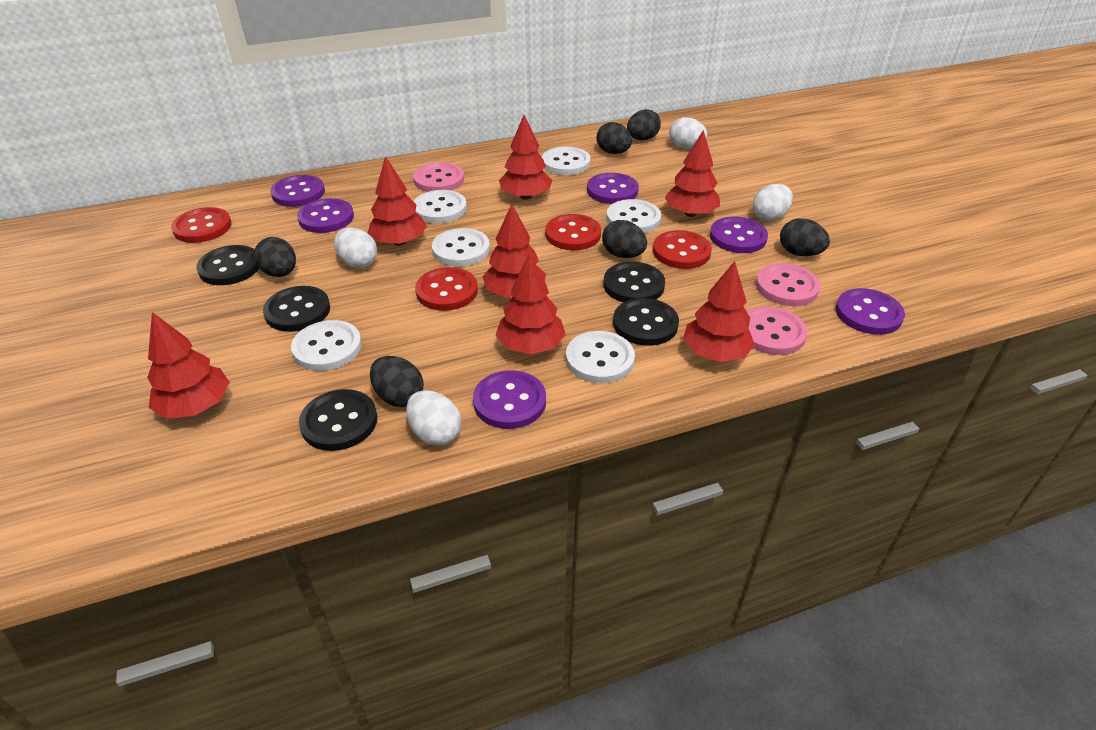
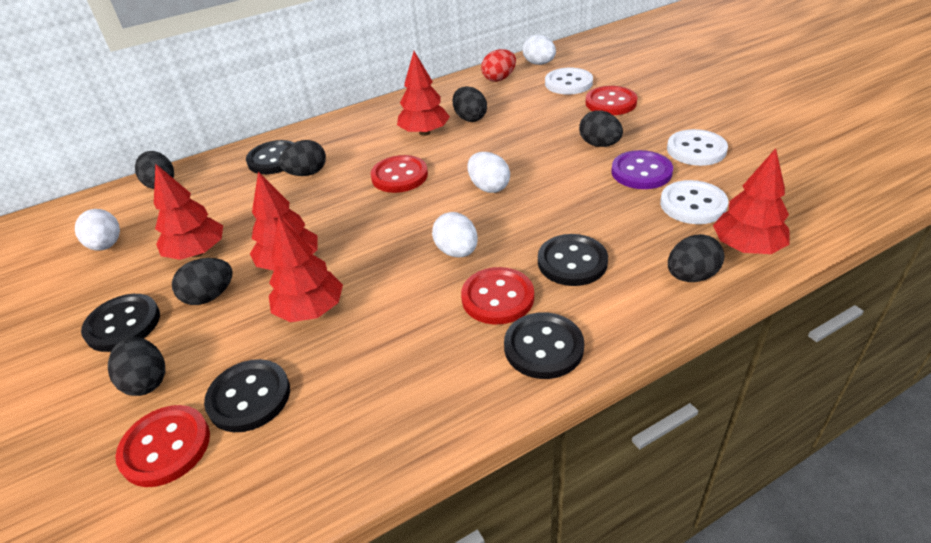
black egg: [254,237,296,277] [370,356,424,407] [597,122,632,154] [602,220,647,258] [627,109,661,140] [780,218,830,256] = 6 -> [108,337,165,396] [135,151,174,189] [172,258,233,305] [279,140,326,176] [453,86,487,122] [579,110,623,147] [668,234,724,282] = 7
pink button: [413,162,464,192] [747,306,808,355] [756,263,820,306] = 3 -> none = 0
purple button: [270,175,325,207] [297,198,354,233] [473,370,546,429] [587,173,639,204] [710,217,768,253] [836,288,905,335] = 6 -> [611,150,673,189] = 1
red egg: none = 0 -> [481,49,516,82] = 1
red tree: [147,312,230,419] [368,156,427,246] [482,204,546,297] [496,254,566,355] [499,115,552,200] [664,130,720,217] [683,261,755,362] = 7 -> [154,163,223,260] [250,172,318,271] [269,216,343,322] [397,51,450,136] [713,148,790,254] = 5
white button: [291,320,362,371] [414,190,467,223] [432,228,490,266] [542,147,591,175] [566,331,635,383] [606,199,661,233] = 6 -> [545,68,593,95] [660,180,728,224] [667,129,728,166] = 3

